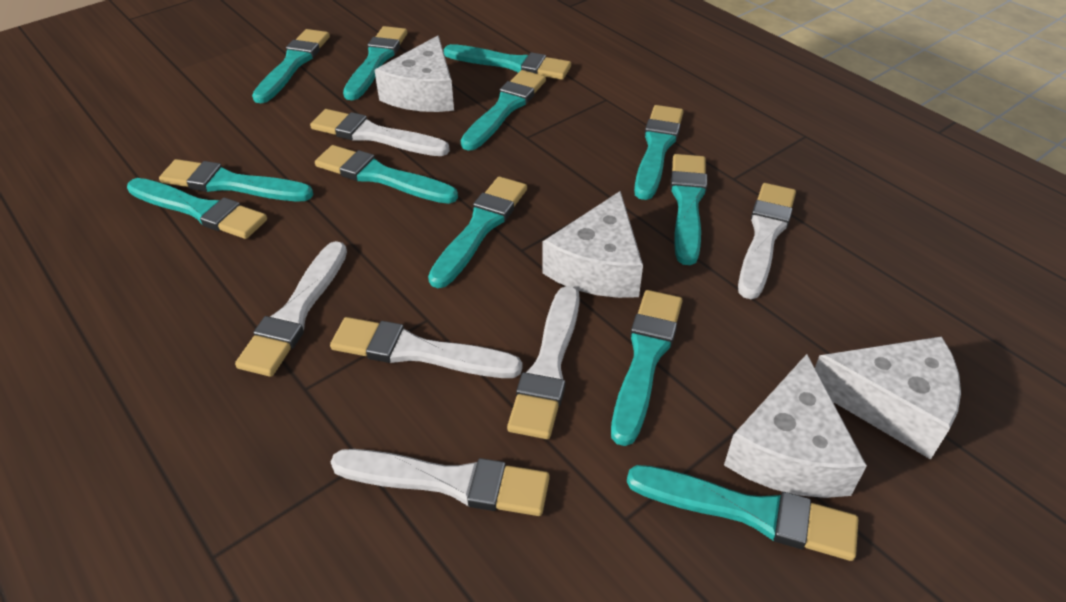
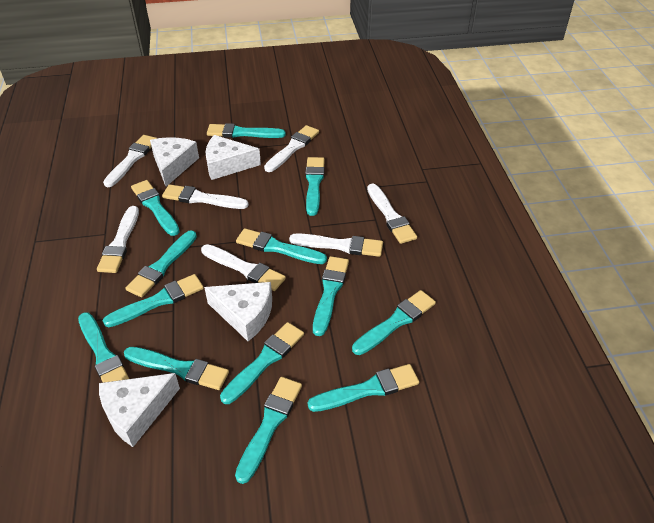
turquoise brush: [127,178,267,239] [159,159,314,201] [252,29,330,103] [315,145,458,204] [343,26,408,100] [428,176,527,288] [444,44,571,80] [461,70,546,151] [611,290,682,446] [627,465,858,561] [634,105,683,200] [670,154,707,265] = 12 -> [78,312,129,383] [103,274,204,327] [124,347,229,390] [126,230,197,297] [131,180,180,236] [207,123,286,138] [220,322,304,404] [235,377,302,484] [236,228,327,264] [305,157,325,216] [308,364,419,412] [313,256,349,336] [352,290,436,355] = 13
white brush: [235,241,347,377] [310,109,450,156] [330,317,523,378] [331,449,550,516] [507,286,580,439] [738,183,796,299] = 6 -> [97,206,139,273] [103,135,157,187] [162,184,249,209] [201,244,286,291] [264,125,319,172] [289,233,383,257] [367,183,417,244] = 7

